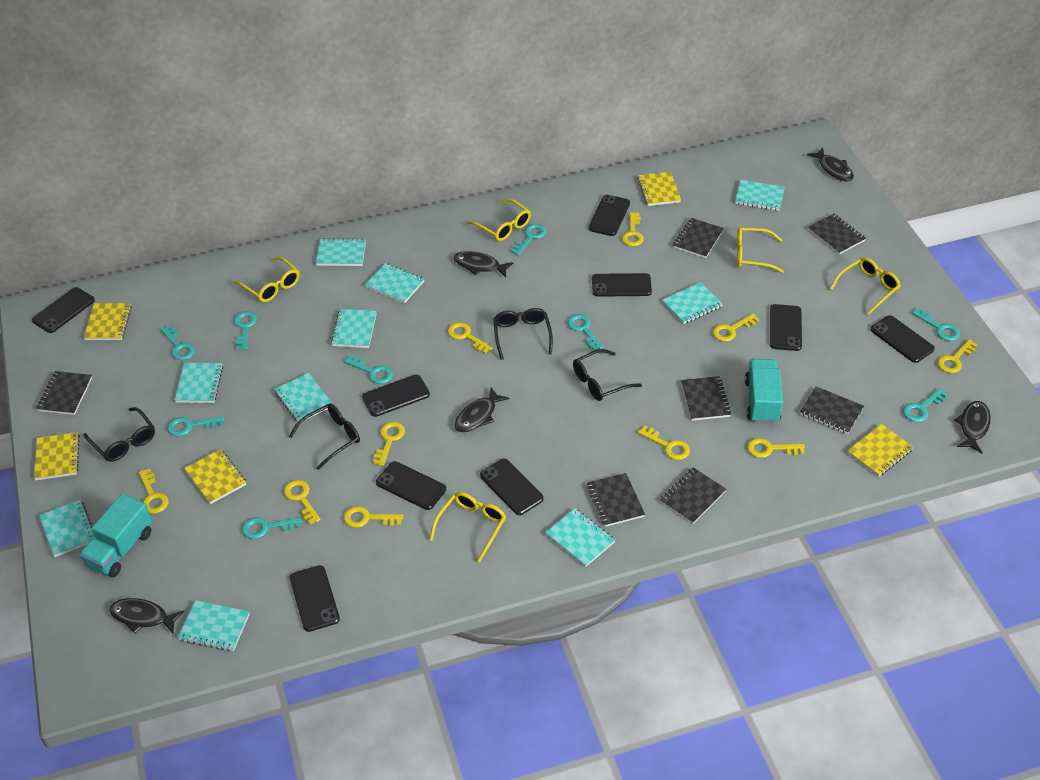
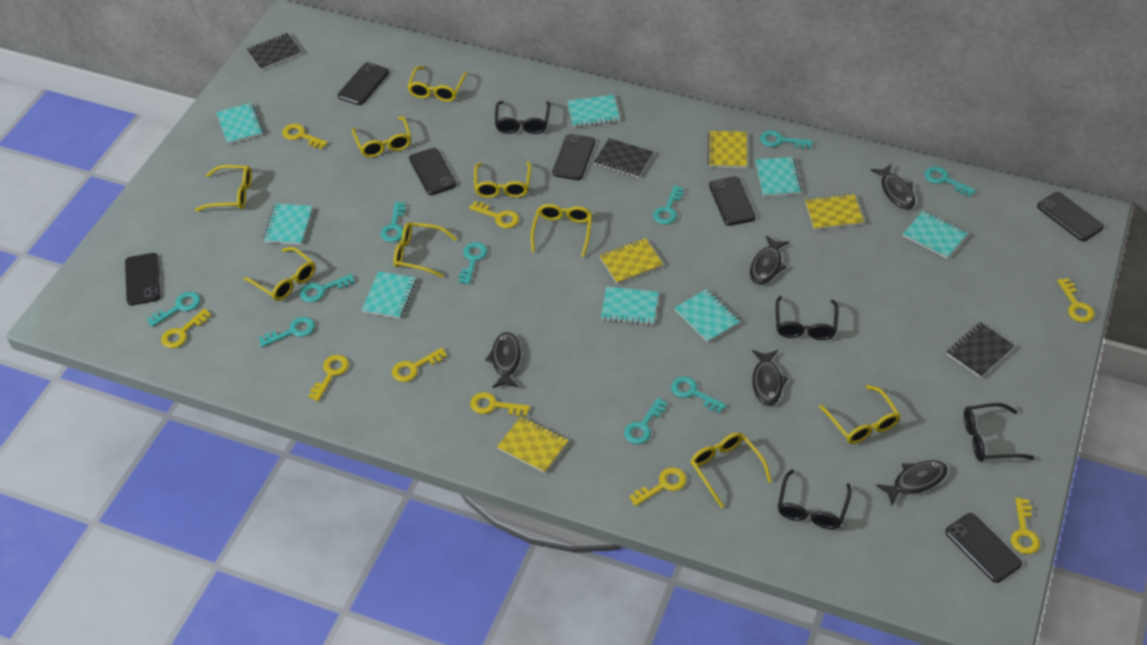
black notebook: [36,371,92,415] [587,473,645,527] [660,467,727,524] [673,218,724,258] [681,376,731,421] [800,386,864,434] [808,214,866,254] = 7 -> [246,33,302,70] [594,138,653,178] [947,322,1015,378] = 3
black phone: [32,287,95,333] [290,565,340,632] [362,375,430,417] [376,461,446,510] [480,458,544,515] [588,195,630,236] [592,273,652,297] [770,304,802,351] [871,315,935,363] = 9 -> [125,253,161,305] [338,62,389,105] [409,148,457,195] [552,134,595,180] [709,177,756,226] [945,513,1022,583] [1037,192,1104,241] = 7
turquoise key: [161,325,195,360] [167,416,224,436] [234,311,257,350] [242,517,302,539] [344,355,393,384] [511,224,546,256] [568,314,604,351] [903,388,948,422] [912,308,960,341] = 9 -> [147,292,200,327] [259,317,315,347] [300,274,355,302] [380,202,406,242] [459,242,488,285] [624,398,667,444] [653,185,684,225] [671,376,726,413] [760,130,813,149] [925,166,976,197] = 10
turquoise notebook: [39,499,96,557] [175,363,223,403] [178,600,250,651] [274,373,333,422] [316,238,366,266] [331,309,377,348] [365,263,424,303] [545,508,615,567] [662,282,723,324] [735,180,785,211] = 10 -> [216,103,263,144] [263,204,313,245] [362,271,417,319] [567,95,620,127] [601,287,659,325] [675,289,740,343] [756,157,802,197] [903,211,968,259] = 8
turquoise truck: [79,494,152,577] [745,359,783,424] = 2 -> none = 0
yellow glasses: [234,257,300,302] [429,492,506,562] [467,198,531,241] [737,227,784,273] [830,257,901,315] = 5 -> [195,165,252,212] [244,247,315,301] [352,117,411,157] [394,222,457,278] [407,66,468,102] [474,162,531,198] [531,204,592,257] [690,432,772,508] [819,385,901,444] = 9
yellow key: [139,468,169,514] [284,480,321,524] [344,506,403,528] [373,422,405,466] [448,322,493,354] [622,212,644,246] [638,425,690,460] [712,313,759,342] [747,438,805,458] [937,339,977,373] = 10 -> [161,309,211,348] [282,124,328,149] [309,355,349,401] [392,348,447,382] [469,201,519,228] [470,392,530,416] [629,467,687,506] [1011,498,1040,554] [1057,278,1095,322] = 9
yellow notebook: [34,432,80,480] [84,303,132,340] [184,449,246,504] [637,172,681,206] [847,424,914,477] = 5 -> [497,416,569,473] [599,238,663,284] [707,131,747,168] [805,194,864,230] = 4

